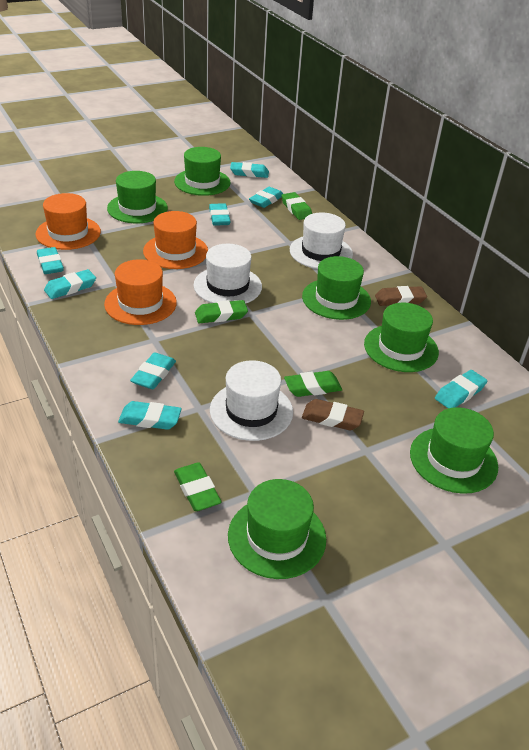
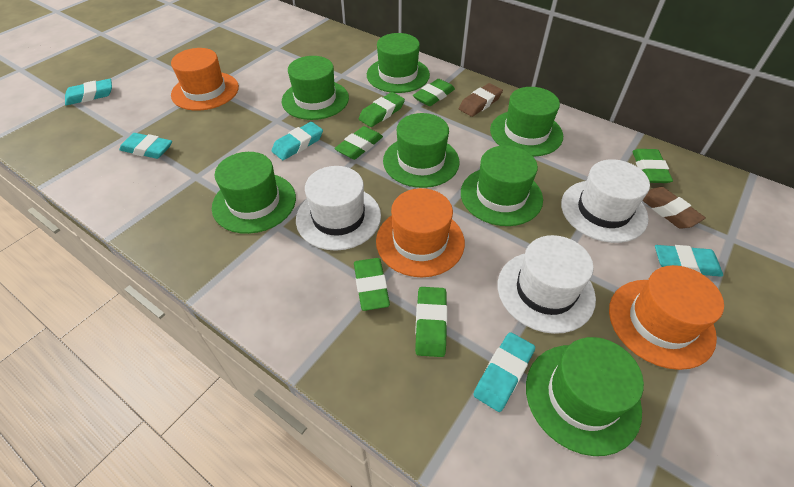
green eraser: [174,462,222,511] [195,300,248,323] [281,192,312,220] [284,371,342,397] = 4 -> [334,126,383,160] [354,258,390,311] [359,92,405,127] [413,79,455,106] [415,287,447,357] [632,149,673,183] = 6
green hat: [107,171,168,223] [174,147,231,196] [228,479,326,579] [302,256,371,320] [364,303,439,372] [410,407,498,494] = 6 -> [212,152,296,234] [282,56,349,120] [367,33,430,93] [383,113,460,188] [461,145,543,226] [490,87,563,157] [526,337,644,456] = 7
turquoise eraser: [37,247,64,274] [44,269,96,299] [118,401,182,430] [130,353,176,389] [209,203,231,226] [230,162,269,178] [249,187,283,208] [435,370,487,408] = 8 -> [65,79,112,105] [119,133,172,159] [272,122,323,160] [473,332,535,412] [655,245,723,277] = 5

